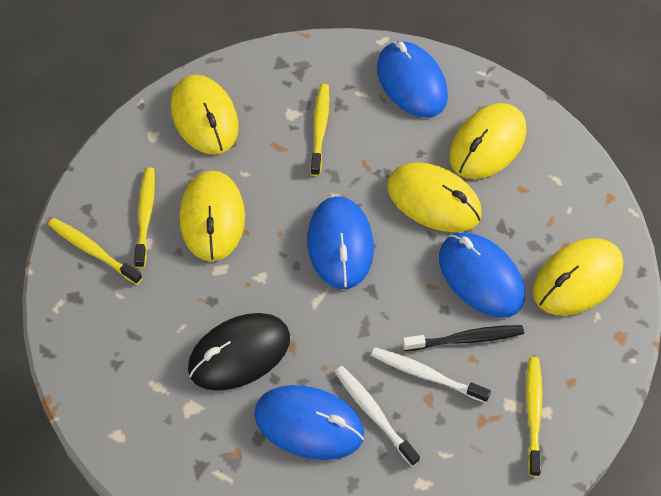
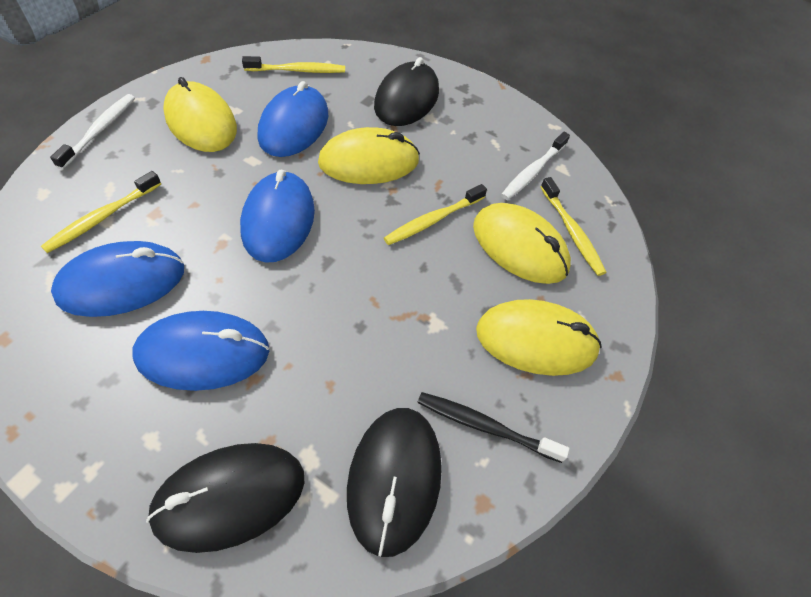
black mouse: [188,313,290,391] = 1 -> [146,443,304,553] [347,408,442,557] [374,57,439,126] = 3
yellow mouse: [171,75,239,155] [179,170,245,261] [387,162,482,232] [449,103,526,179] [533,238,623,315] = 5 -> [163,77,237,152] [318,127,420,184] [473,203,571,284] [476,299,602,376] = 4

